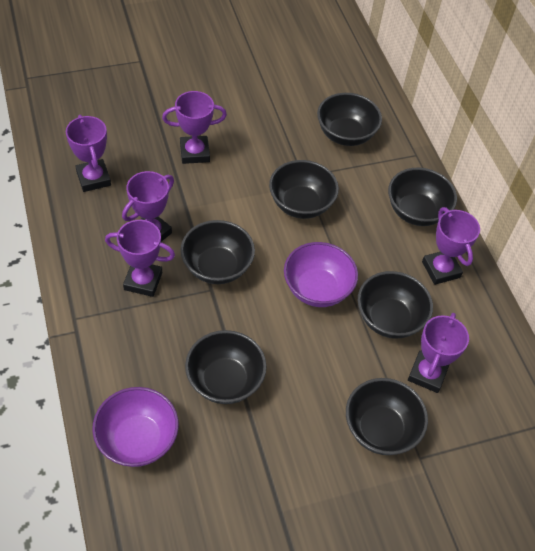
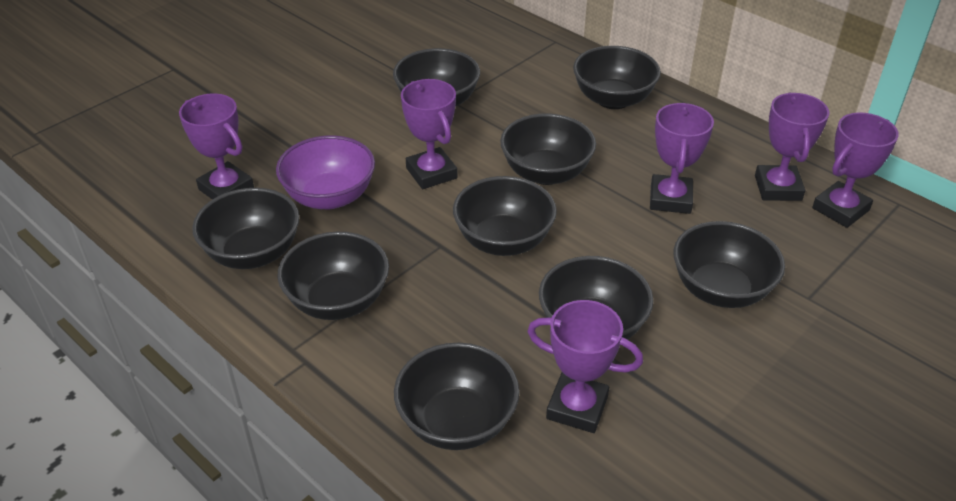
black bowl: [181,220,255,284] [185,330,267,404] [269,160,339,219] [317,93,382,146] [346,378,428,455] [358,271,433,339] [388,168,457,226] = 7 -> [192,188,299,269] [278,232,389,320] [393,48,480,107] [394,343,520,450] [453,176,557,256] [500,113,596,185] [539,256,654,340] [573,46,661,109] [674,221,785,308] = 9
purple bowl: [92,387,179,467] [284,242,358,307] = 2 -> [276,136,375,209] = 1

